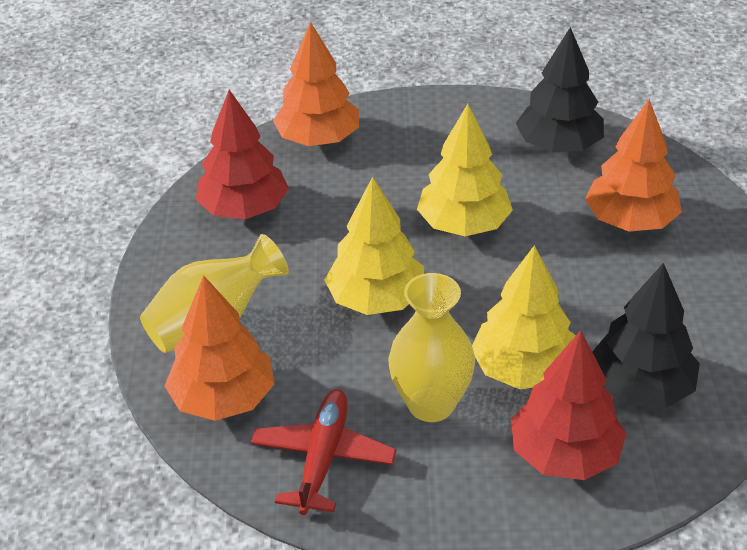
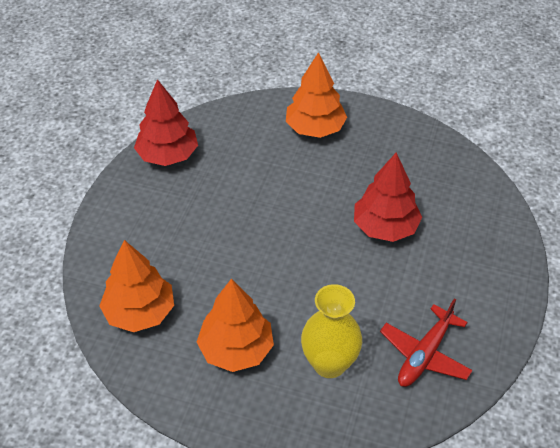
black tree: [516,27,604,152] [592,263,700,408] = 2 -> none = 0
yellow tree: [325,177,424,315] [417,104,513,236] [472,245,576,389] = 3 -> none = 0
yellow vase: [140,234,289,353] [388,273,475,422] = 2 -> [301,284,362,378] = 1

